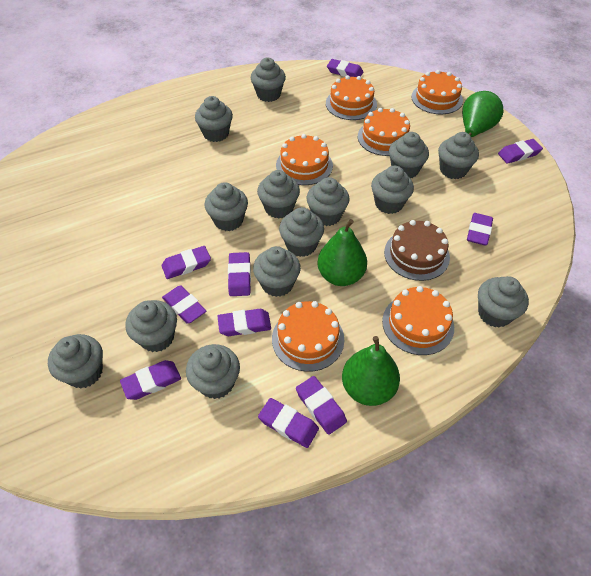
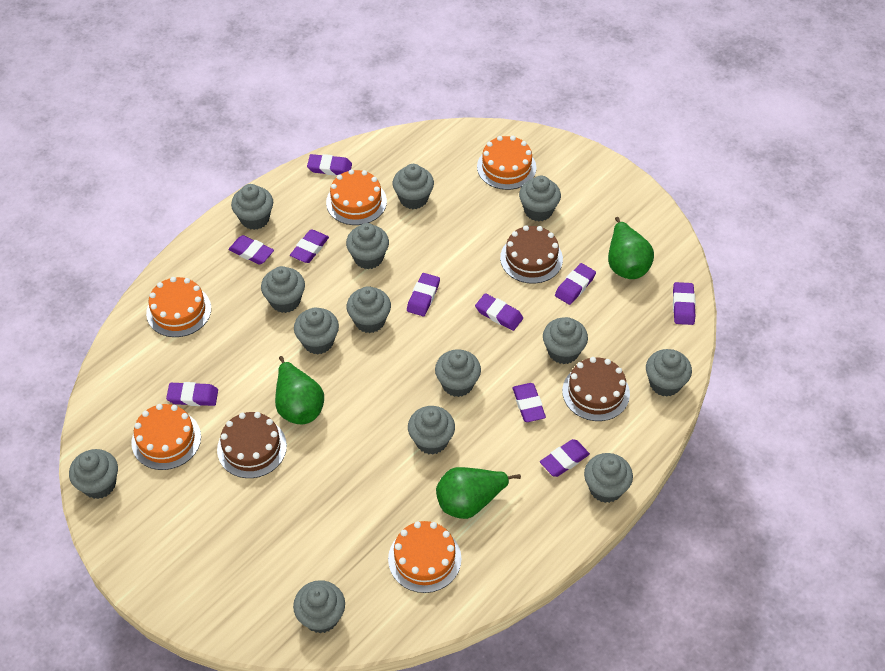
brown cake: [384,220,450,281] = 1 -> [217,412,287,478] [500,225,563,284] [562,357,630,421] = 3
orange cake: [272,301,344,372] [276,134,333,185] [326,75,377,120] [358,108,410,156] [382,286,454,355] [411,70,463,114] = 6 -> [131,404,201,470] [146,277,211,337] [326,169,387,225] [388,521,461,593] [477,136,536,190] = 5

